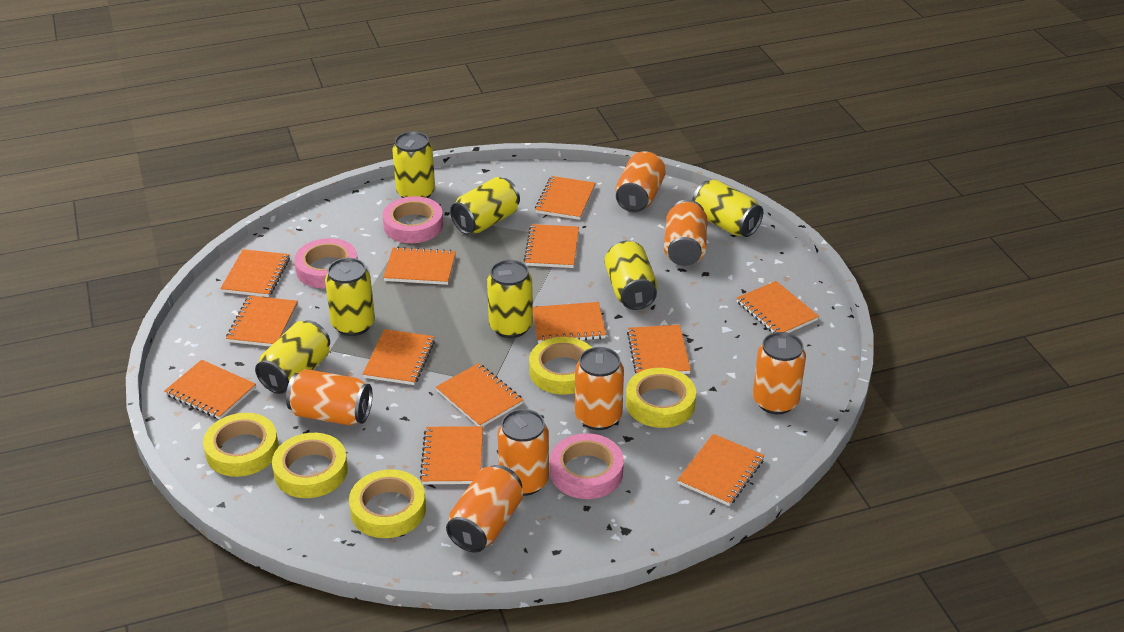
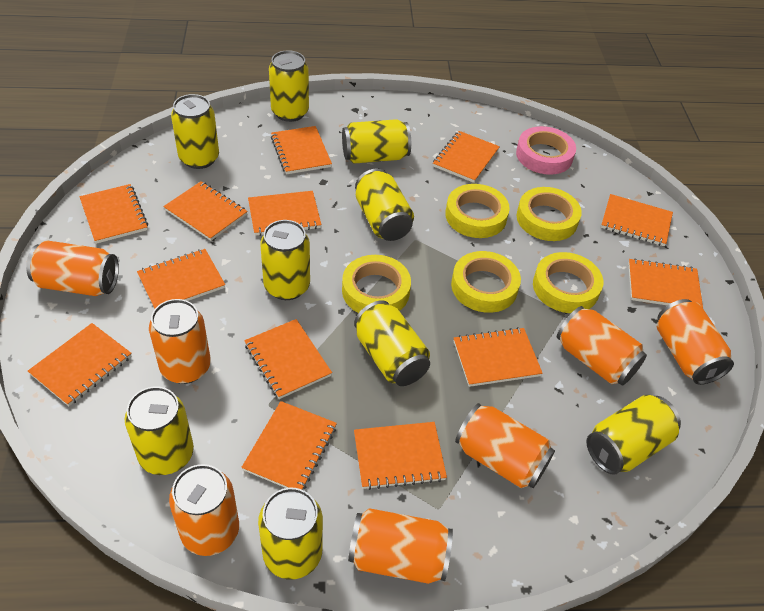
pink tape: [294,238,358,288] [383,196,443,243] [550,433,624,499] = 3 -> [516,126,576,175] = 1
yellow can: [255,320,330,394] [325,258,375,336] [392,131,435,198] [450,177,520,235] [487,260,533,338] [604,241,658,310] [692,180,763,237] = 7 -> [124,386,194,475] [171,94,219,169] [258,488,323,579] [260,220,310,300] [269,50,309,122] [342,119,411,164] [354,300,430,386] [355,169,414,241] [586,395,681,475] = 9

